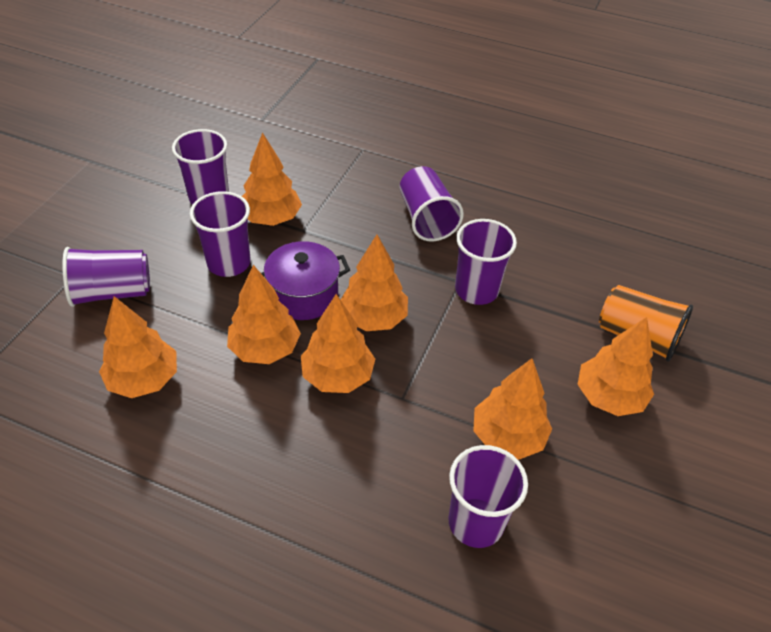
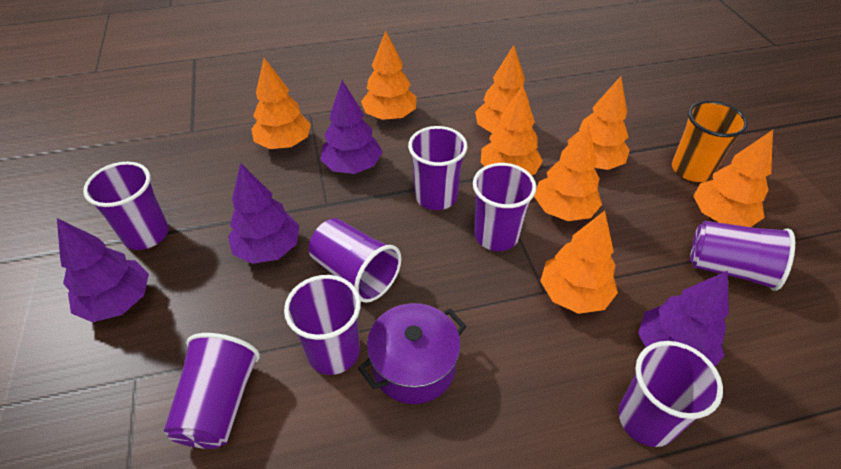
orange tree: [99,296,177,398] [227,265,301,364] [242,132,302,226] [301,294,375,393] [341,234,408,331] [473,358,552,460] [577,317,654,416] = 7 -> [251,58,311,149] [361,31,417,120] [475,45,529,133] [481,85,543,175] [534,123,602,221] [540,211,618,314] [567,76,630,170] [693,130,773,227] = 8
purple cup: [62,247,150,307] [172,129,229,205] [190,191,251,277] [400,166,464,241] [448,445,528,548] [455,219,517,305] = 6 -> [83,162,169,250] [164,333,260,449] [284,275,361,375] [309,218,401,303] [408,126,468,210] [473,163,536,251] [619,341,723,447] [690,221,795,291] = 8
purple tree: none = 0 -> [57,218,149,322] [228,163,299,264] [321,80,382,174] [638,271,729,366] = 4

